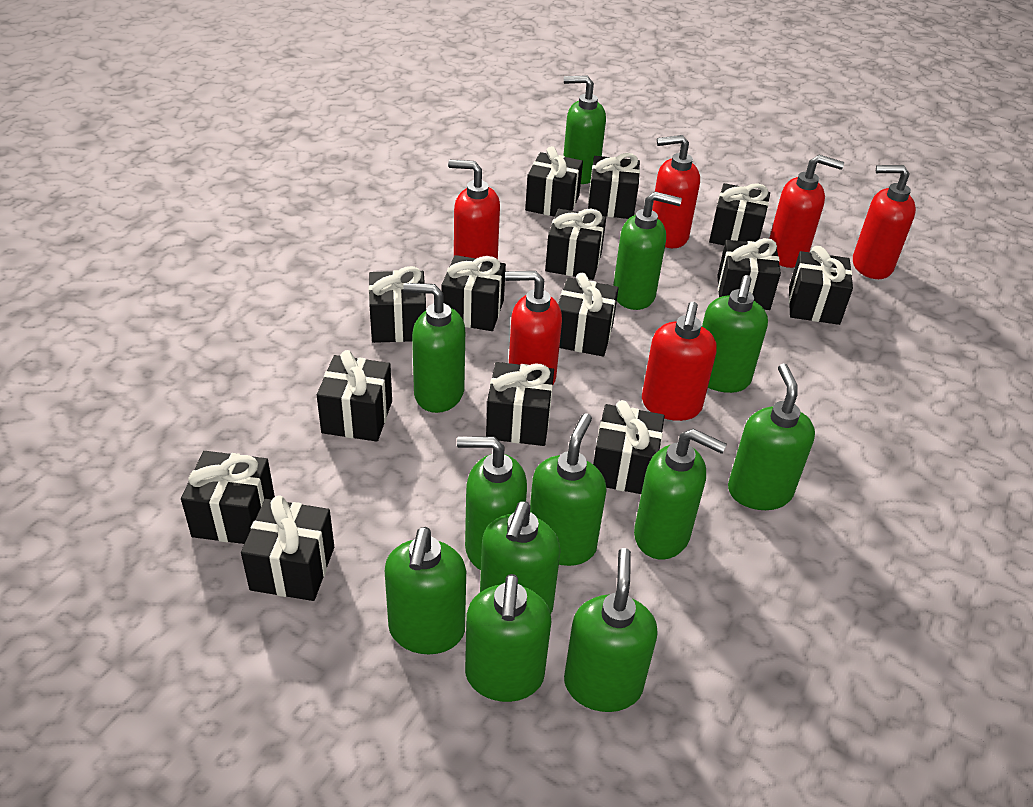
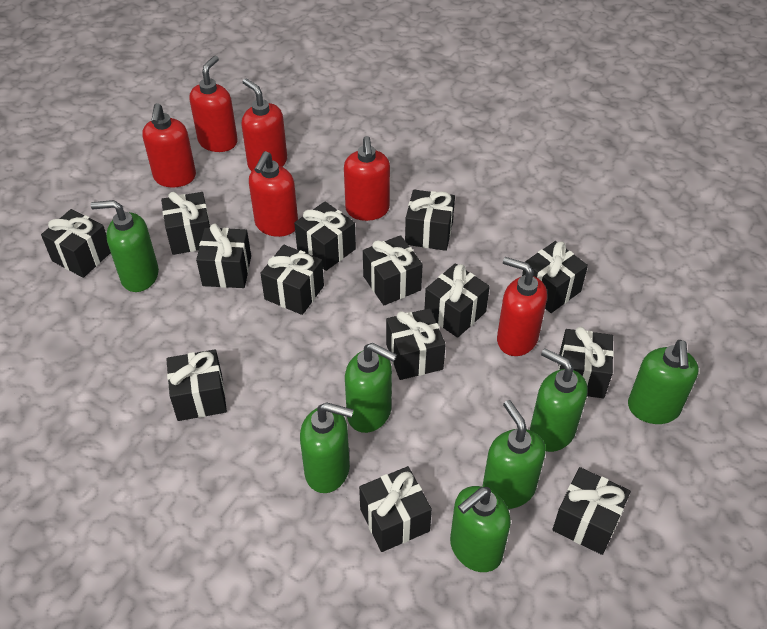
green soap dispenser: [385,527,466,654] [403,283,465,413] [457,436,527,570] [465,574,551,702] [480,501,561,614] [530,413,607,566] [563,75,606,184] [564,548,658,712] [613,192,682,310] [634,429,727,560] [702,275,768,393] [728,363,815,510] = 12 -> [91,200,159,292] [300,402,354,493] [345,343,397,433] [450,486,511,572] [482,400,546,509] [530,348,588,452] [628,340,699,424] = 7

